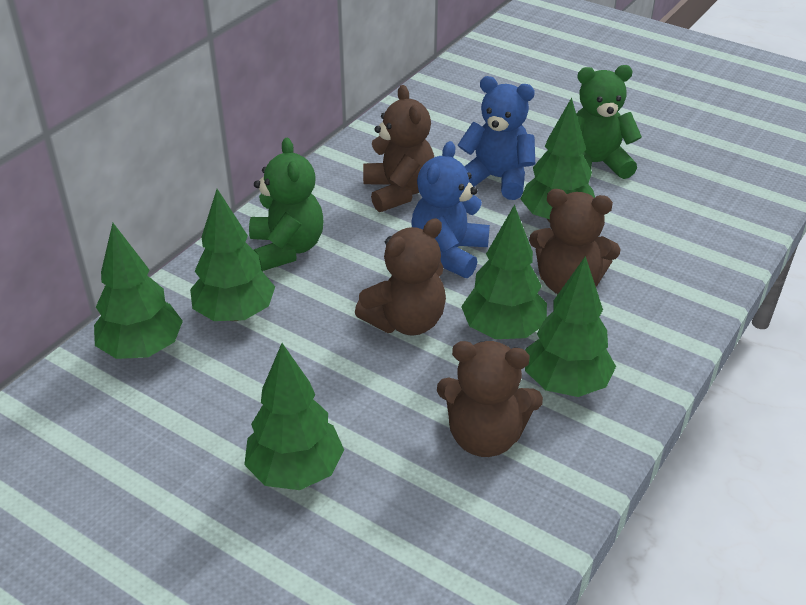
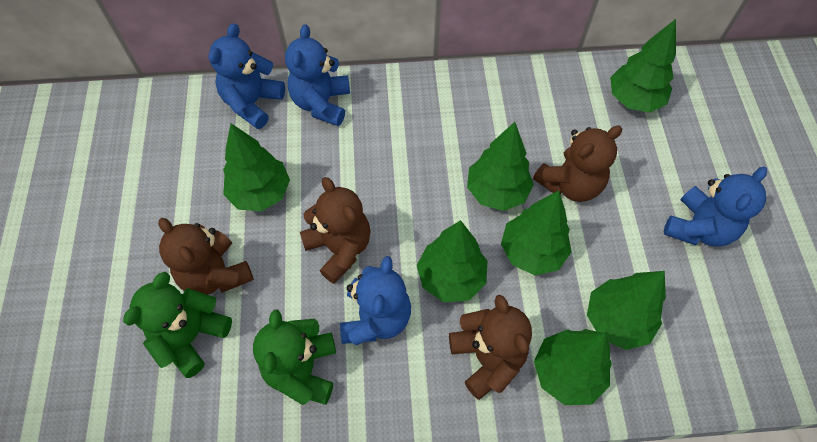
blue teddy bear: [411,141,490,278] [458,76,535,200] = 2 -> [208,23,285,129] [285,24,350,126] [340,256,411,345] [664,167,767,247] = 4
green tree: [94,223,183,359] [190,189,275,321] [244,343,344,490] [461,204,547,339] [521,97,595,222] [525,256,616,397] = 6 -> [223,123,290,211] [417,220,487,302] [467,122,534,211] [501,190,571,275] [534,329,612,405] [587,271,666,350] [610,19,676,113] = 7

